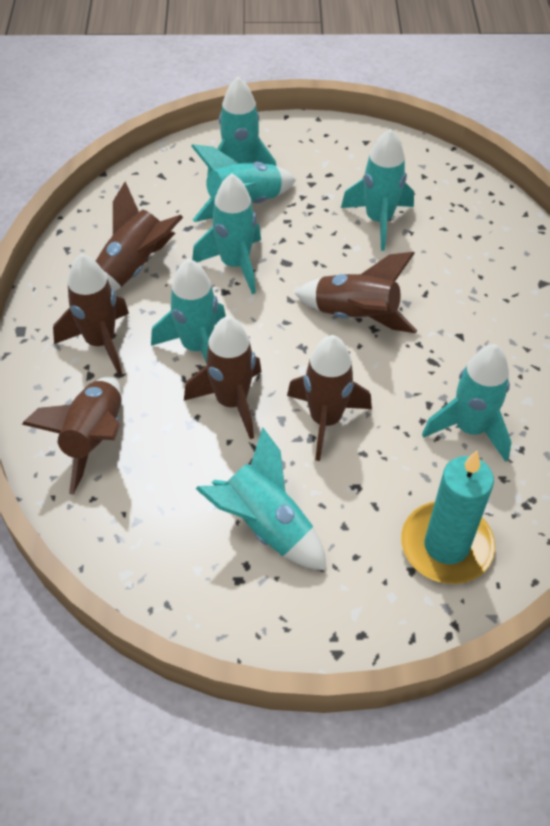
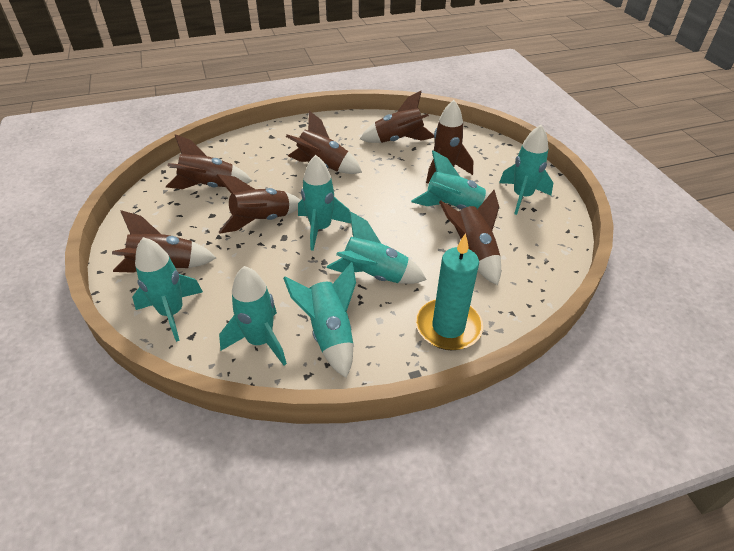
brown rocket: [22,377,122,495] [53,253,129,375] [96,181,183,291] [184,316,262,439] [287,335,372,461] [295,252,417,333] = 6 -> [112,210,216,273] [166,134,252,189] [216,174,301,234] [286,111,362,174] [360,91,434,143] [426,100,473,183] [439,190,501,285] = 7

